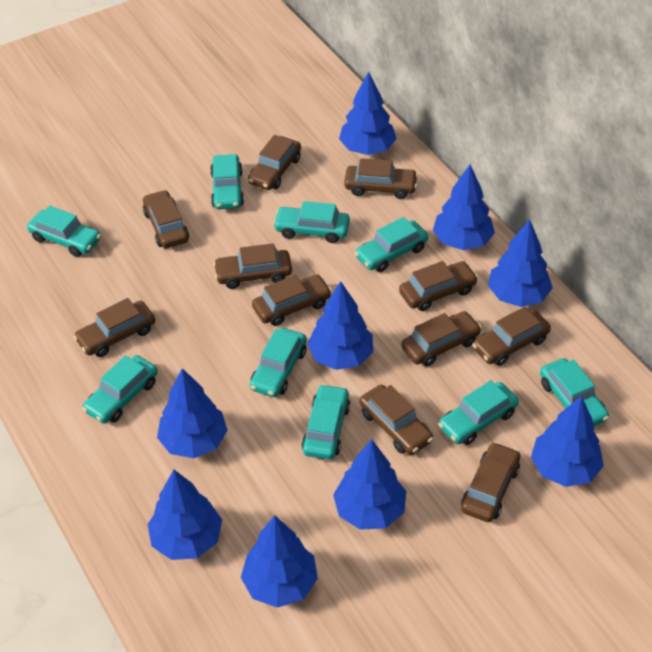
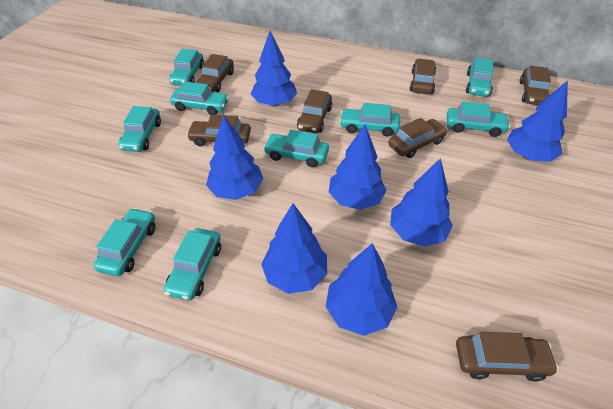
blue tree: [148,470,222,560] [157,368,228,458] [241,515,318,608] [307,281,373,370] [333,439,406,530] [339,72,397,155] [433,165,495,250] [488,219,553,307] [531,396,604,487] = 9 -> [206,115,263,200] [251,31,297,107] [261,203,327,294] [326,243,398,336] [329,124,387,210] [390,158,453,247] [507,80,568,162] = 7
brown car: [74,298,155,357] [143,190,189,249] [213,243,292,289] [248,135,301,190] [252,275,332,326] [344,158,418,199] [359,385,433,455] [399,261,478,311] [401,311,482,366] [461,442,520,522] [472,307,551,366] = 11 -> [187,115,251,147] [196,54,234,92] [297,89,332,133] [388,118,448,158] [409,59,436,94] [456,332,559,382] [520,66,551,105] = 7

